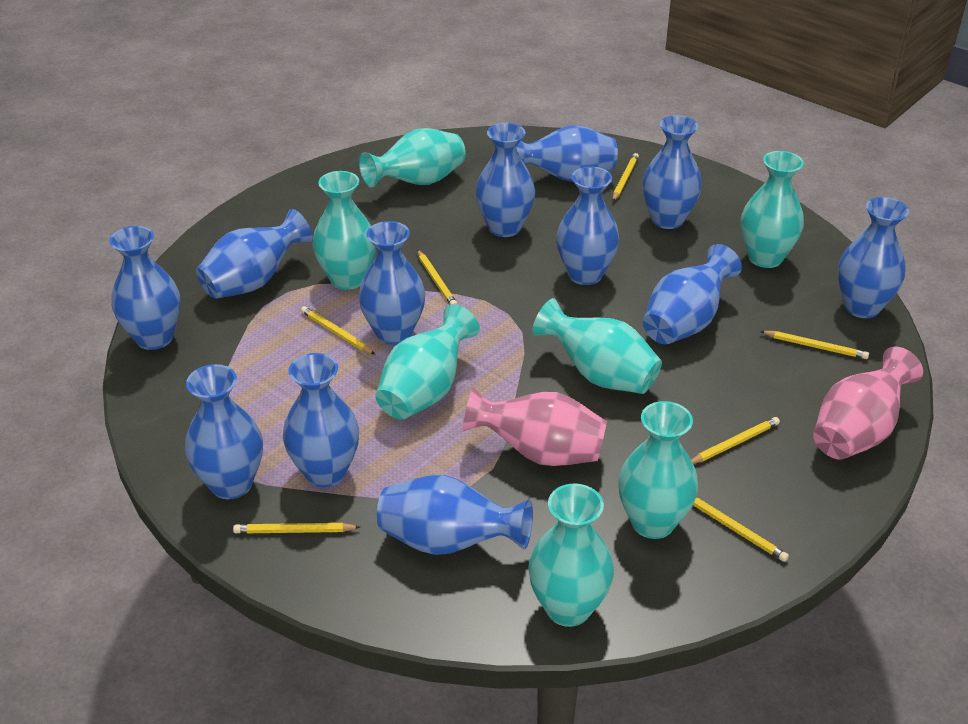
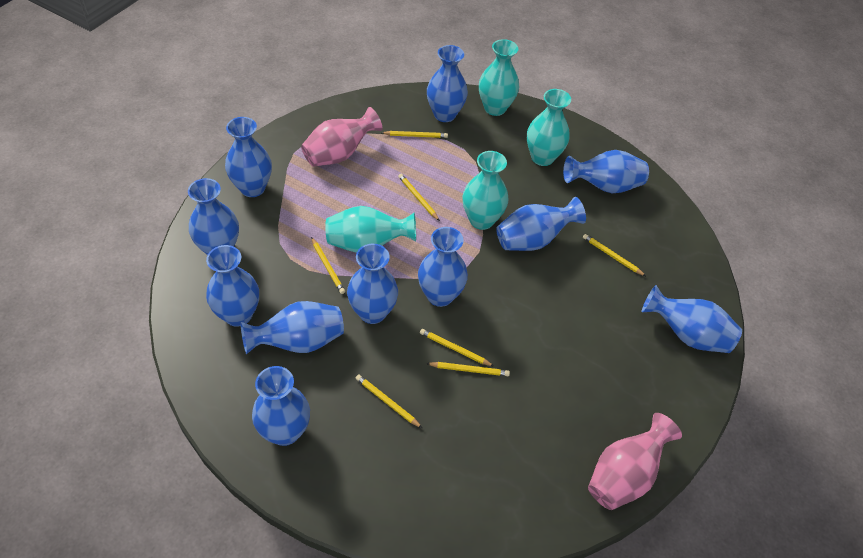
blue vase: [110,226,181,350] [185,364,263,499] [196,209,313,299] [283,353,359,487] [358,221,425,345] [377,475,533,555] [475,123,535,237] [517,125,618,182] [556,167,619,285] [642,115,702,229] [643,244,742,344] [838,197,909,318] = 12 -> [188,178,239,255] [206,245,259,327] [225,117,272,197] [240,301,344,354] [252,366,310,446] [347,244,398,324] [418,227,468,307] [427,45,468,122] [496,197,586,251] [563,150,649,193] [642,285,742,353] = 11
turquoise vase: [313,171,376,290] [359,128,466,187] [375,304,480,420] [528,483,614,627] [532,298,662,394] [618,401,698,539] [741,151,804,268] = 7 -> [325,206,416,252] [463,151,509,230] [479,39,519,116] [527,89,571,166] = 4

